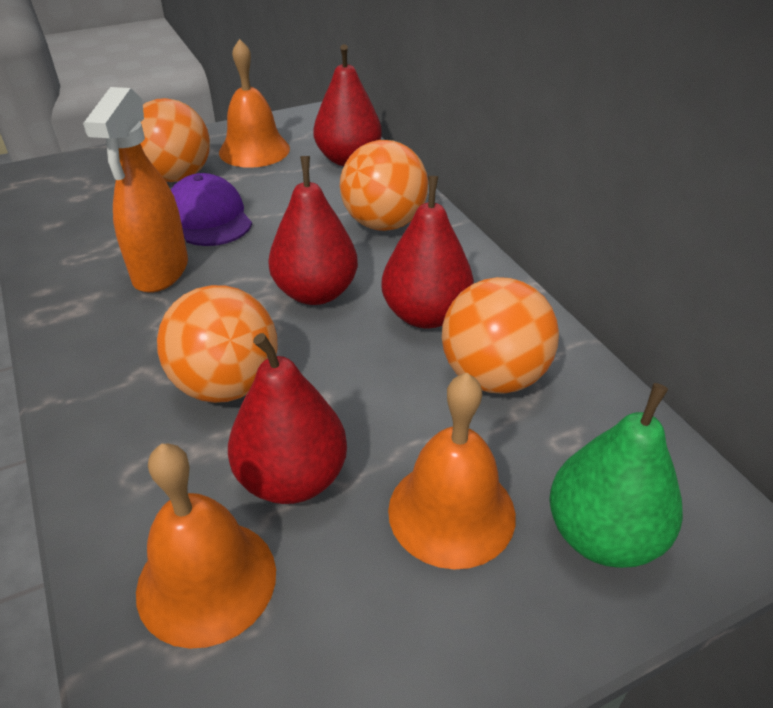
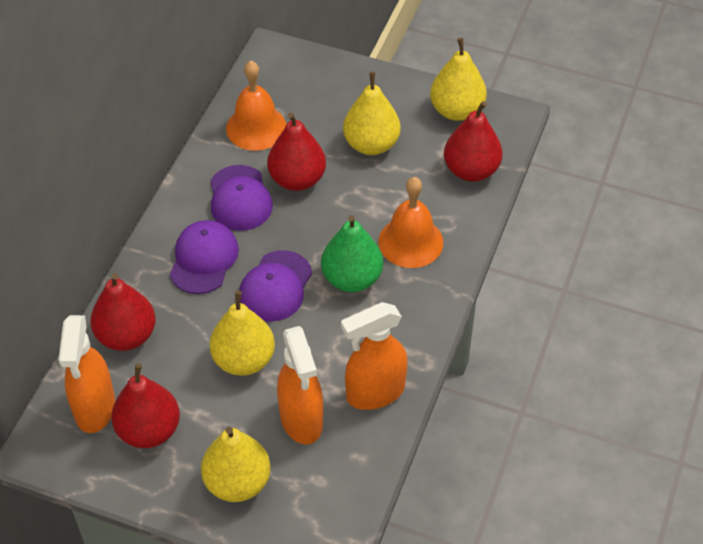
orange ball: [140,98,210,182] [157,285,278,403] [340,140,428,231] [442,277,559,394] = 4 -> none = 0
orange bell: [136,443,276,649] [219,39,290,168] [388,373,516,569] = 3 -> [226,61,287,151] [379,177,443,268] = 2
orange spray bottle: [83,87,188,293] = 1 -> [59,315,115,433] [277,326,323,444] [341,302,408,410] = 3
purple cap: [171,173,252,246] = 1 -> [170,220,239,294] [210,165,273,231] [239,250,313,322] = 3
yellow pear: none = 0 -> [201,427,271,502] [209,291,275,376] [343,72,401,155] [430,38,487,121] = 4

